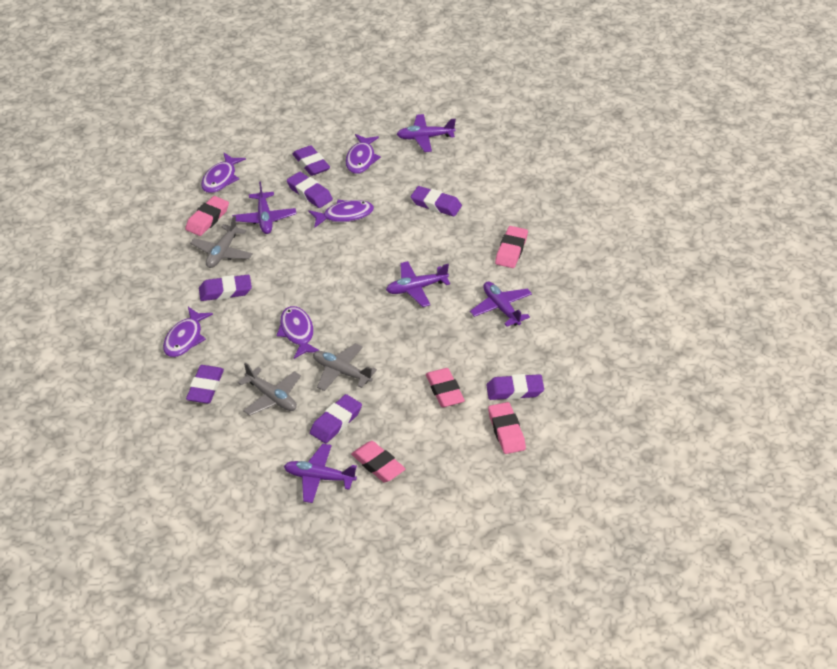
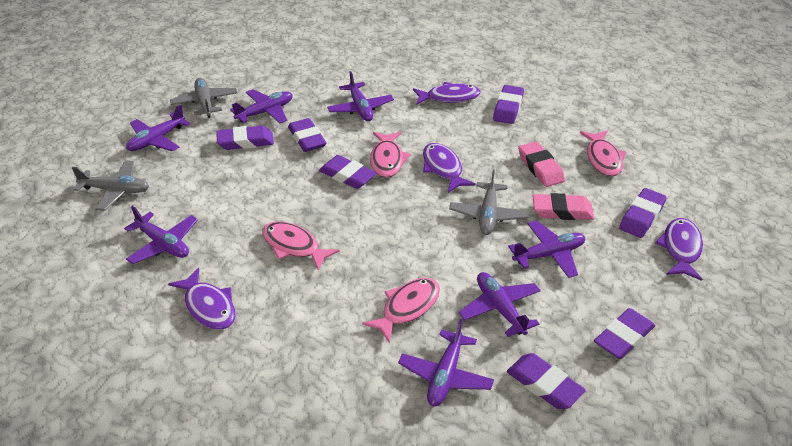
pink eraser: [185,196,229,236] [351,441,406,482] [426,368,465,407] [488,402,526,454] [495,226,528,268] = 5 -> [518,141,565,187] [532,193,594,220] = 2
pink fish: none = 0 -> [263,221,340,271] [362,278,440,343] [370,132,411,178] [580,130,626,176] = 4
purple fish: [163,307,213,357] [201,153,246,193] [277,306,320,359] [308,200,374,227] [346,134,381,174] = 5 -> [168,268,236,330] [413,82,481,105] [423,143,476,193] [655,218,703,281] = 4
purple plane: [232,181,296,234] [284,444,357,503] [386,261,450,307] [397,114,456,152] [470,281,532,327] = 5 -> [124,206,198,264] [126,104,190,151] [230,89,293,123] [327,71,394,121] [398,319,494,406] [459,272,541,337] [508,220,585,278] = 7

